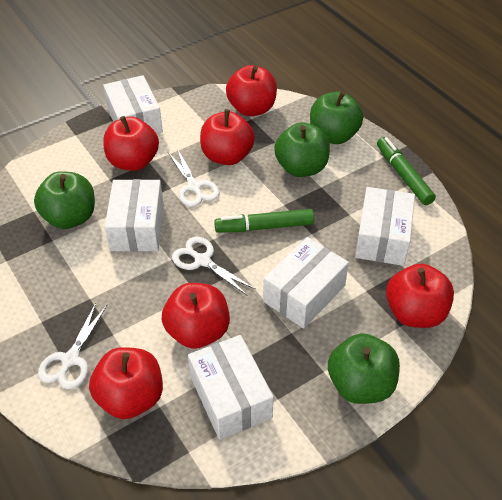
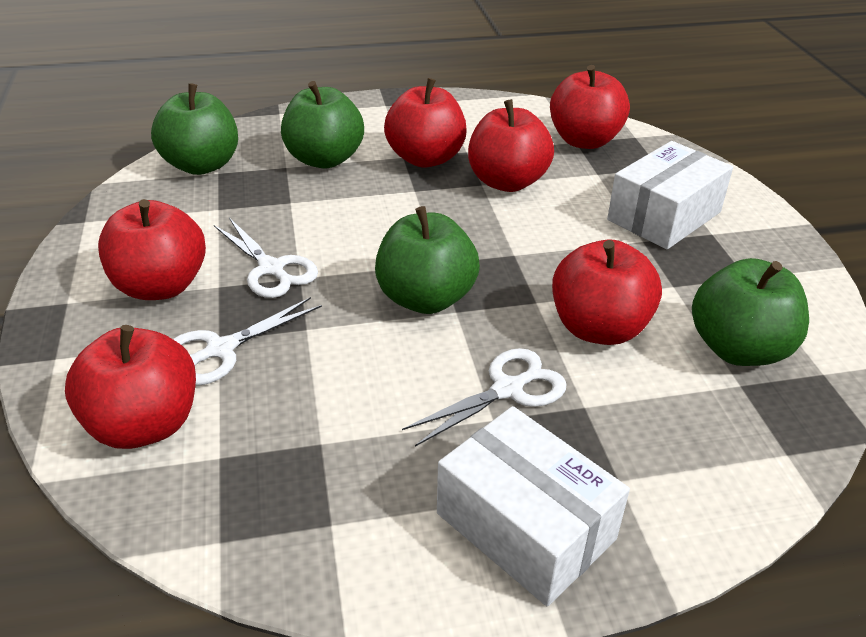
green marker: [214,209,314,233] [377,137,436,205] = 2 -> none = 0
white box: [103,75,163,134] [105,179,164,252] [188,335,274,440] [263,237,349,329] [355,187,415,266] = 5 -> [437,406,630,606] [607,141,733,249] = 2

